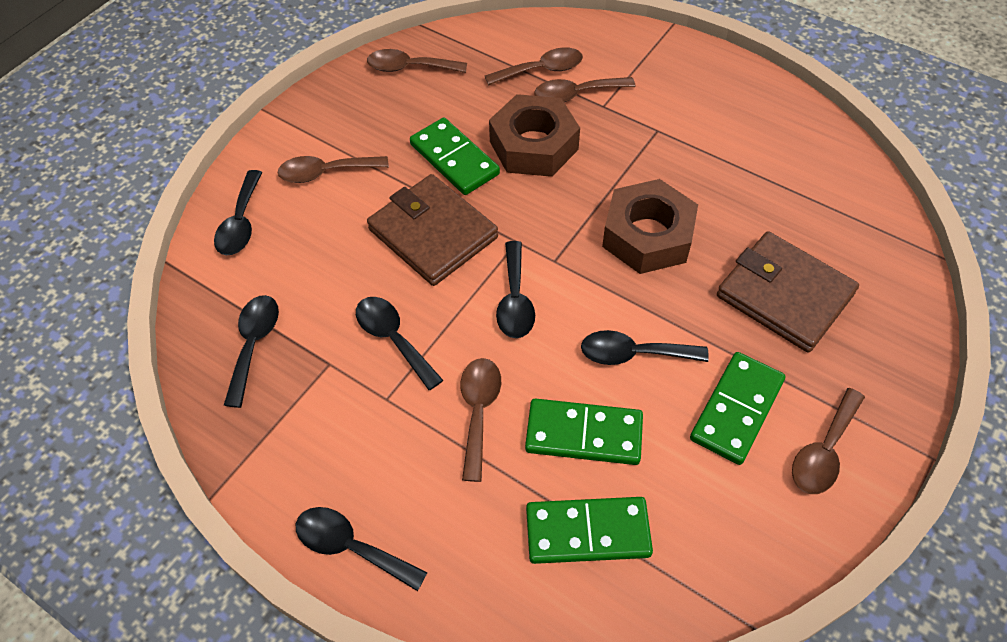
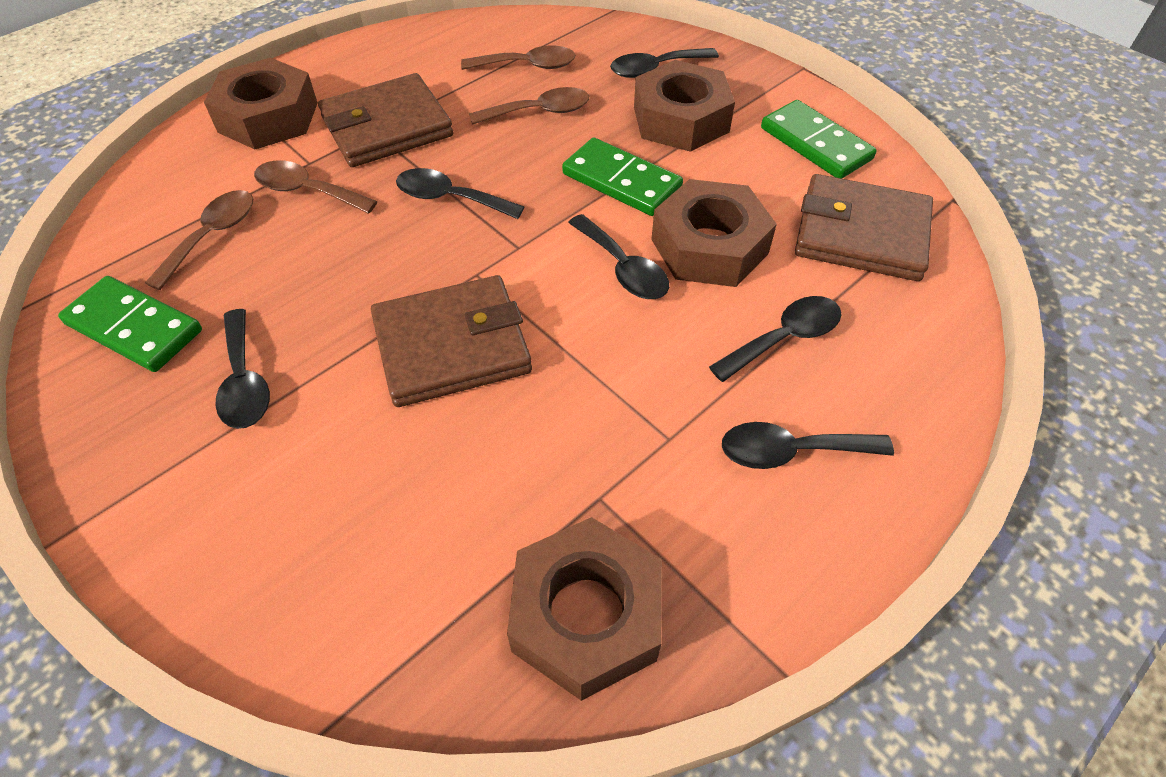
brown nut: [489,94,580,177] [602,179,698,274] = 2 -> [204,58,318,149] [507,517,662,701] [634,60,735,152] [651,179,777,287] = 4
brown spoon: [277,156,389,183] [367,49,467,73] [460,358,501,482] [485,47,583,85] [534,77,635,102] [792,388,865,494] = 6 -> [145,190,253,290] [254,160,378,214] [461,45,576,70] [469,87,589,125] = 4
brown wallet: [367,174,498,286] [717,231,859,353] = 2 -> [318,73,453,167] [371,275,532,407] [795,174,933,281] = 3
green domino: [410,118,500,195] [525,398,643,465] [526,497,653,564] [690,352,785,465] = 4 -> [58,276,202,372] [562,137,683,216] [761,100,877,179] = 3

